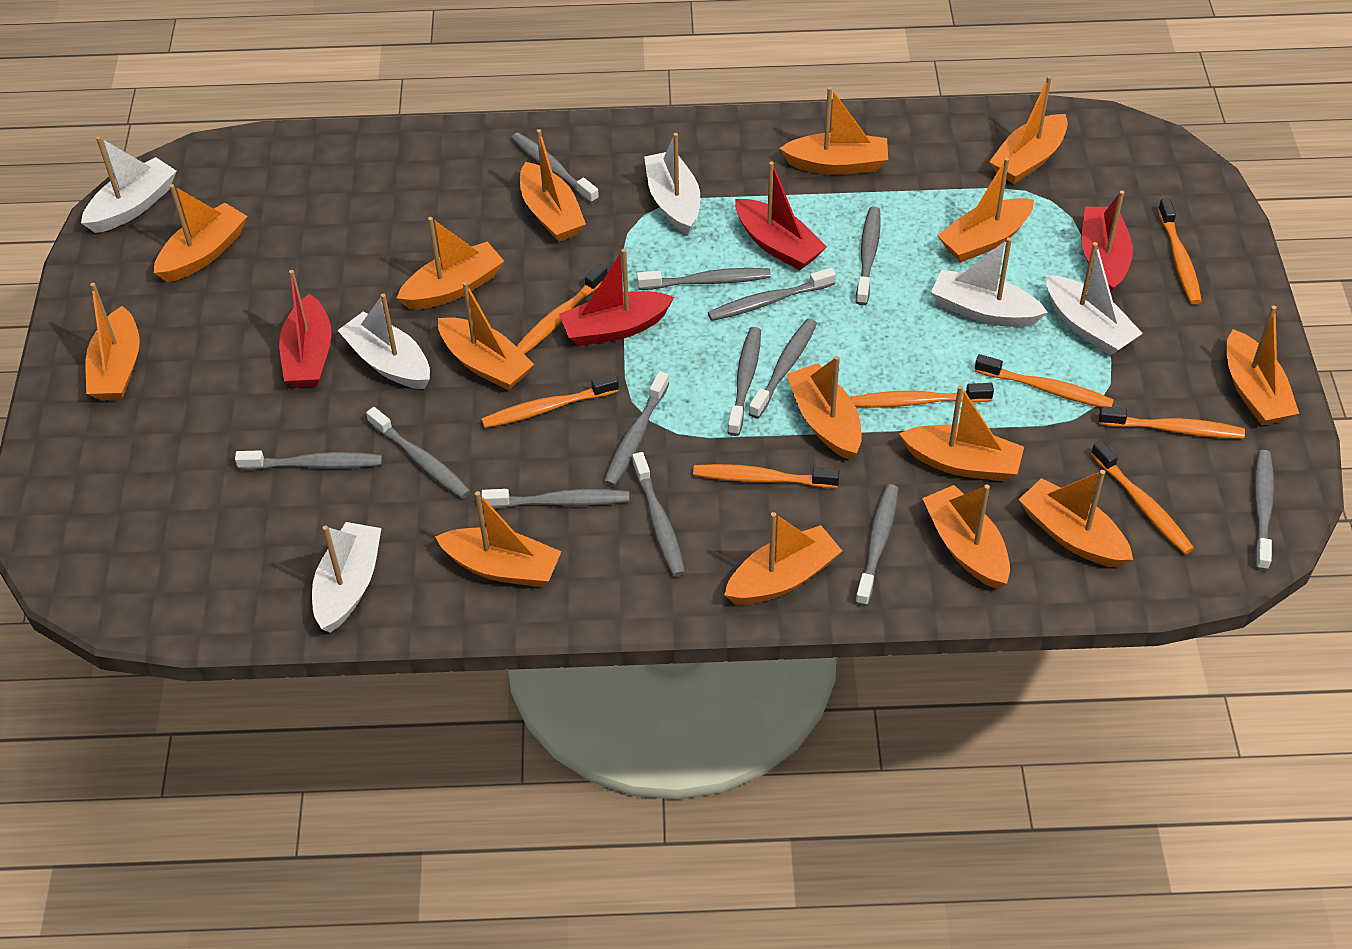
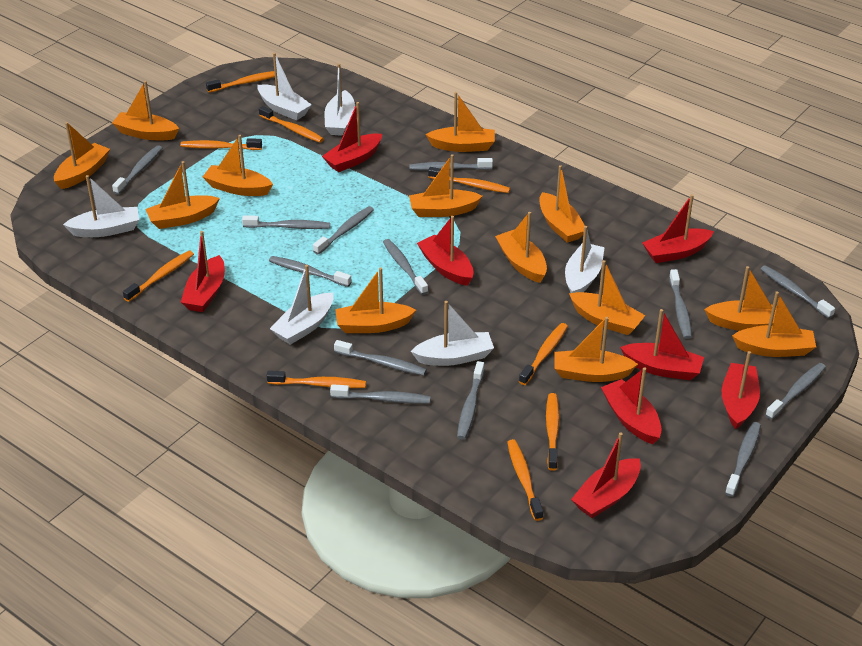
orange boat: [86,283,140,400] [154,184,248,282] [397,217,504,309] [435,491,562,587] [438,282,534,390] [520,129,586,242] [724,512,842,605] [780,87,888,175] [786,356,862,460] [899,385,1024,481] [922,484,1010,589] [937,157,1034,262] [989,76,1068,184] [1018,470,1133,568] [1227,305,1299,425] = 15 -> [54,122,110,189] [112,81,179,140] [146,161,220,229] [203,135,273,196] [335,268,416,333] [409,154,483,217] [425,92,495,152] [495,212,547,283] [539,165,585,243] [554,317,638,382] [569,260,646,335] [704,266,777,331] [732,291,816,357] = 13
orange toothbrush: [481,374,619,428] [516,264,607,354] [693,464,840,488] [851,383,994,408] [975,354,1114,407] [1091,440,1194,554] [1099,406,1245,439] [1158,199,1202,304] = 8 -> [123,251,194,302] [180,138,262,150] [206,71,275,93] [259,106,324,143] [267,371,366,388] [428,167,510,193] [507,439,543,521] [519,323,568,385] [546,393,559,471] = 9
red boat: [279,270,332,387] [559,249,674,346] [735,161,827,271] [1082,190,1133,293] = 4 -> [181,231,225,312] [322,102,382,172] [417,216,474,286] [571,432,641,518] [601,367,662,444] [620,309,704,380] [642,194,714,263] [721,351,760,429] = 8

